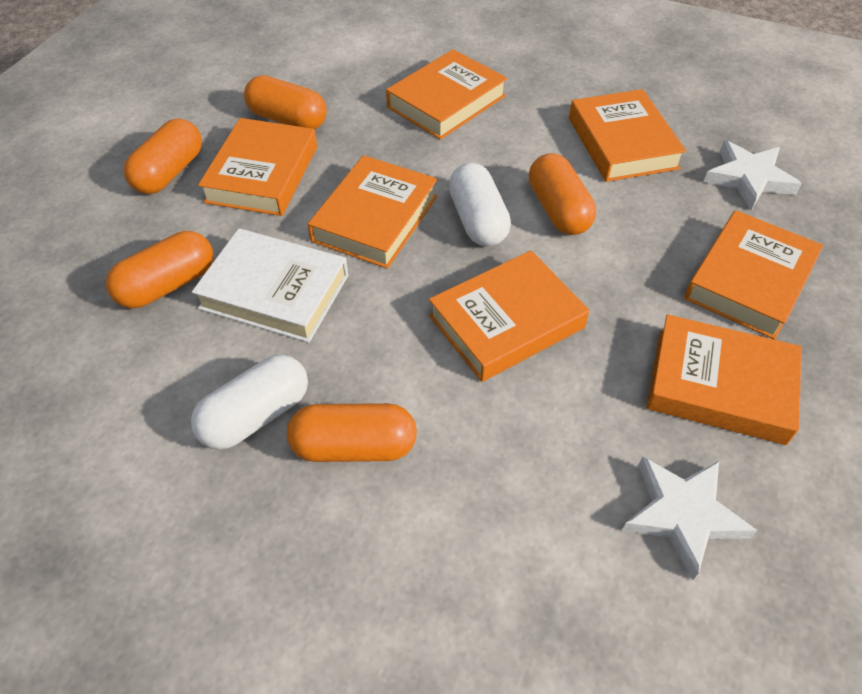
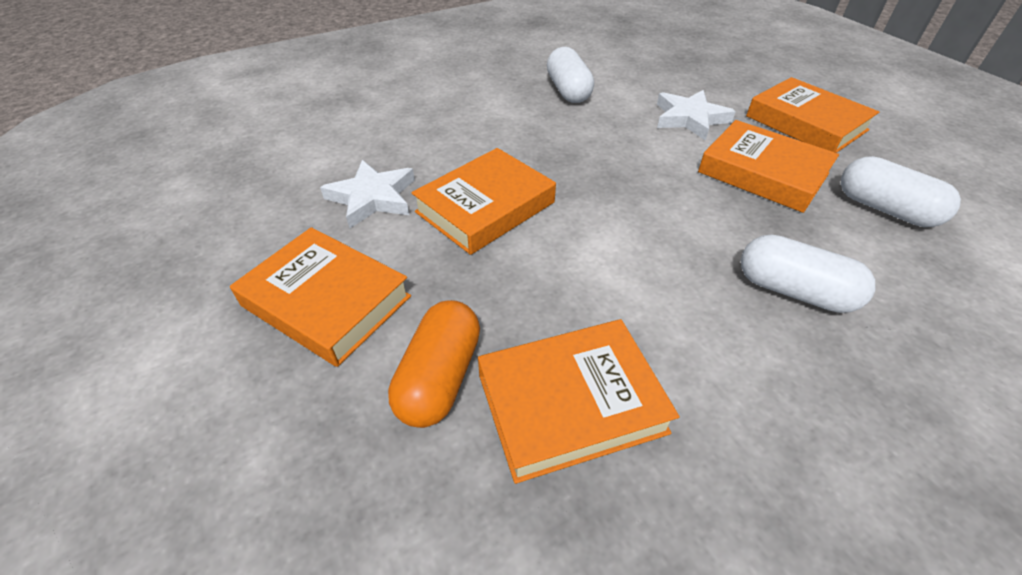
orange book: [198,118,317,216] [308,155,437,269] [386,49,507,140] [429,250,589,382] [569,89,686,182] [646,314,802,445] [684,210,823,340] = 7 -> [230,227,411,367] [411,148,556,255] [478,319,679,484] [698,120,839,213] [746,77,879,153] = 5
orange capsule: [106,231,213,308] [123,119,202,194] [244,75,327,129] [287,403,417,462] [529,153,596,235] = 5 -> [388,300,480,428] = 1
white book: [192,228,348,343] = 1 -> none = 0
white capsule: [191,355,308,450] [449,163,511,246] = 2 -> [547,47,594,103] [741,234,875,313] [841,156,961,227] = 3

